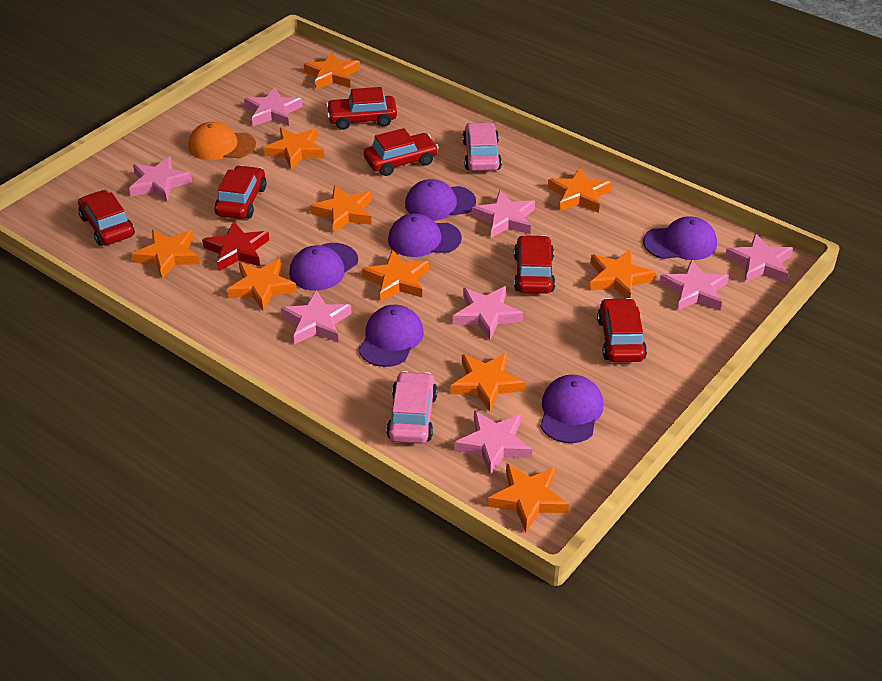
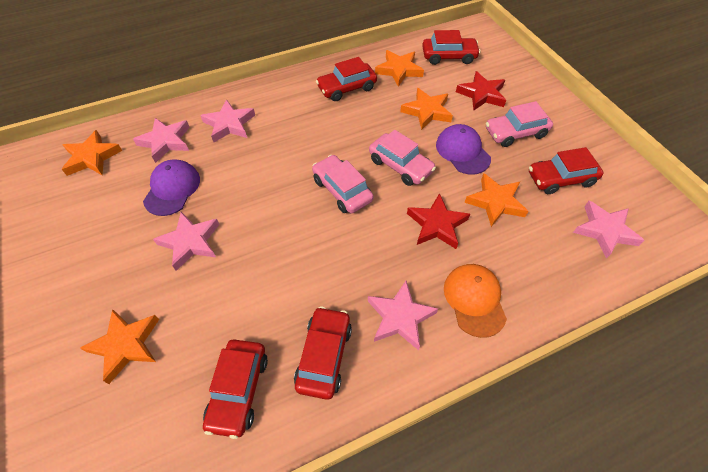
orange star: [132,230,200,279] [227,259,297,312] [263,127,324,170] [304,52,360,90] [310,185,372,233] [362,250,429,302] [450,353,525,412] [487,463,569,532] [548,168,611,213] [589,249,656,298] = 10 -> [62,130,122,176] [80,309,159,384] [375,50,424,87] [400,88,453,130] [464,173,528,227] = 5
pink car: [386,371,437,444] [462,122,502,171] = 2 -> [312,155,373,213] [369,130,436,186] [486,101,553,147] = 3
pink star: [129,156,192,202] [244,87,303,126] [281,290,352,344] [453,286,523,340] [454,410,532,475] [472,190,535,238] [659,259,729,311] [725,233,793,283] = 8 -> [133,118,190,163] [153,212,220,271] [200,99,255,142] [368,281,438,350] [573,201,645,258] = 5
purple cap: [289,243,358,291] [358,305,424,367] [388,213,462,257] [405,179,476,221] [540,375,603,443] [643,216,717,260] = 6 -> [143,159,200,216] [436,124,491,175] = 2
red car: [78,190,135,246] [214,165,266,219] [326,87,397,130] [364,128,439,176] [514,235,555,294] [597,298,647,362] = 6 -> [203,339,268,439] [294,306,352,400] [316,57,377,101] [422,30,480,65] [529,147,604,194] = 5
red star: [202,221,269,271] = 1 -> [407,193,470,249] [456,71,506,110] = 2

